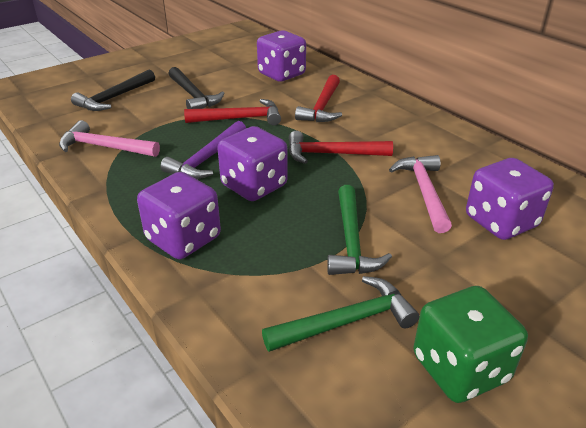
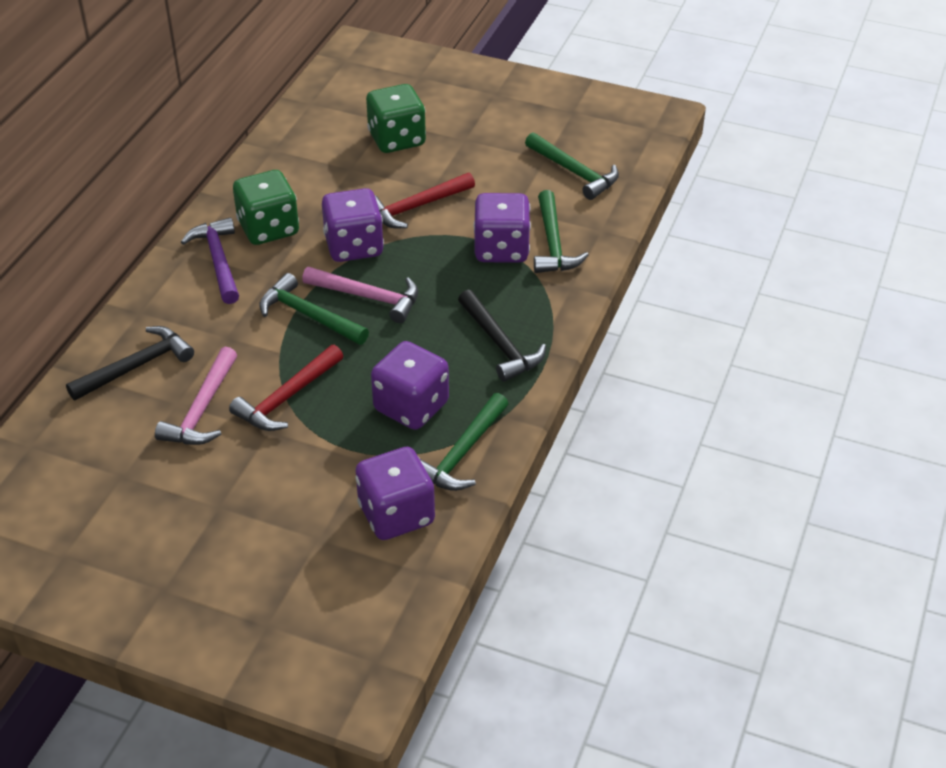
green dice: [413,286,528,403] = 1 -> [233,170,299,245] [366,84,426,153] = 2
green hammer: [262,276,419,352] [327,185,392,275] = 2 -> [259,273,369,345] [420,393,508,491] [525,132,619,200] [534,190,588,273] = 4
red hammer: [184,99,281,126] [288,131,393,164] [295,75,342,122] = 3 -> [229,345,343,431] [375,172,475,228] = 2

